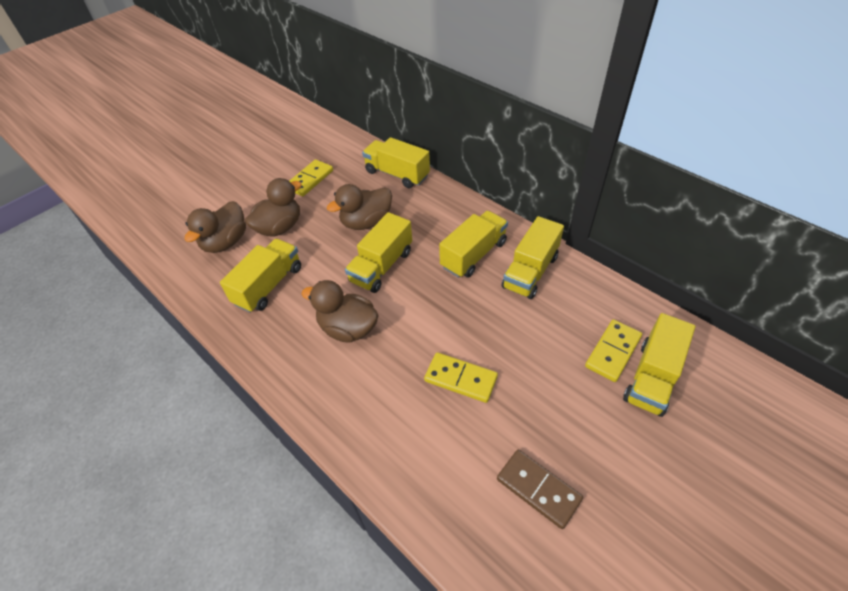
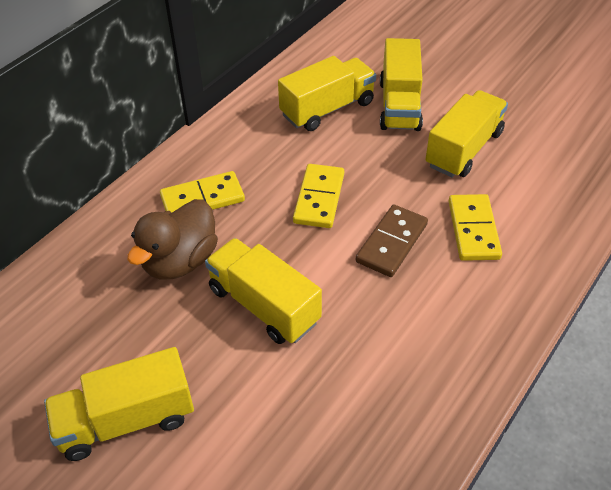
brown duck: [184,201,246,253] [245,178,302,237] [302,280,379,343] [327,184,392,230] = 4 -> [127,199,218,280] = 1
yellow truck: [220,239,301,313] [345,212,412,293] [362,137,430,188] [439,211,508,278] [502,216,564,299] [623,313,695,417] = 6 -> [44,347,194,461] [205,238,322,344] [278,56,376,131] [380,38,423,131] [425,90,508,178] = 5

